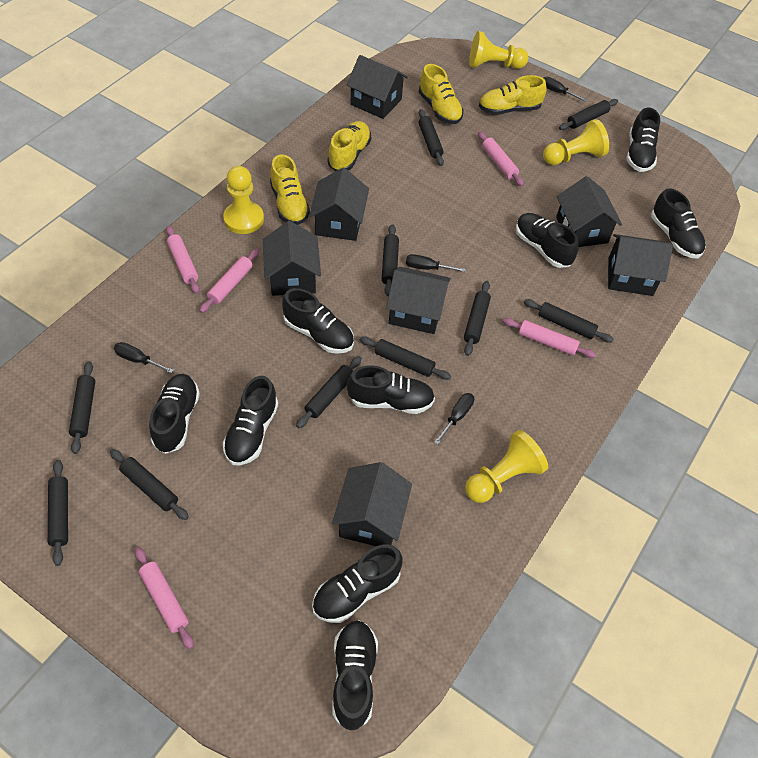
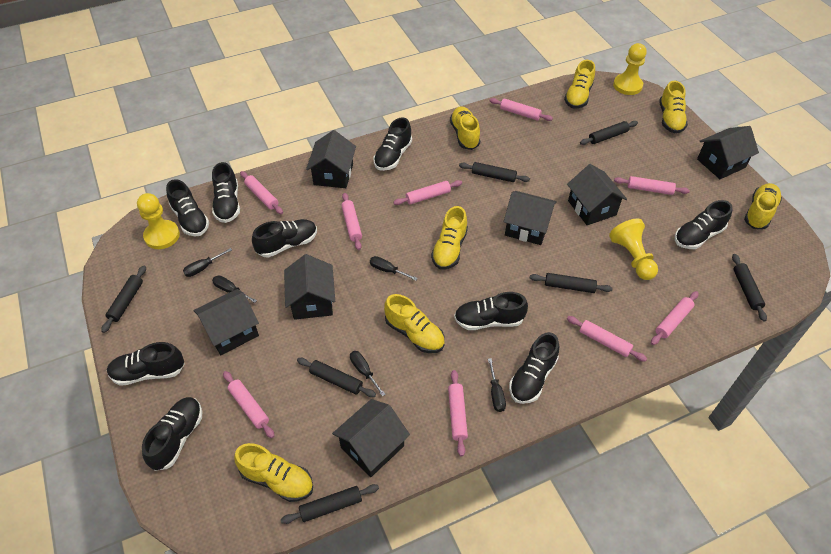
black rolling pin: [48,460,68,566] [69,361,95,454] [110,449,189,520] [296,356,362,428] [360,336,451,380] [382,224,399,296] [418,109,444,166] [464,281,491,356] [524,299,614,343] [559,99,618,130] = 10 -> [101,266,146,333] [281,484,379,524] [297,358,376,397] [459,162,530,182] [530,273,613,293] [580,121,638,145] [732,254,767,321] = 7
black screwdriver: [114,342,174,373] [406,254,466,272] [434,393,474,445] [543,77,587,102] = 4 -> [183,248,232,277] [212,276,257,303] [350,351,386,396] [370,256,418,281] [488,358,506,412] = 5
pink rolling pin: [135,547,194,649] [166,226,200,294] [199,249,259,313] [478,131,524,186] [503,318,596,358] = 5 -> [223,371,275,438] [240,171,283,214] [341,193,362,250] [393,180,462,205] [448,370,468,457] [489,98,553,121] [567,316,647,362] [614,176,690,195] [651,291,698,345] = 9
yellow pawn: [223,166,264,234] [465,430,548,503] [469,31,529,69] [543,119,609,165] = 4 -> [137,193,180,249] [609,218,658,280] [613,43,647,95] = 3
yellow shoe: [270,154,310,225] [328,121,371,171] [419,64,464,124] [479,75,547,115] = 4 -> [234,443,313,502] [384,294,445,353] [431,206,468,270] [450,107,480,150] [564,60,595,109] [659,80,688,133] [744,183,782,229] = 7

